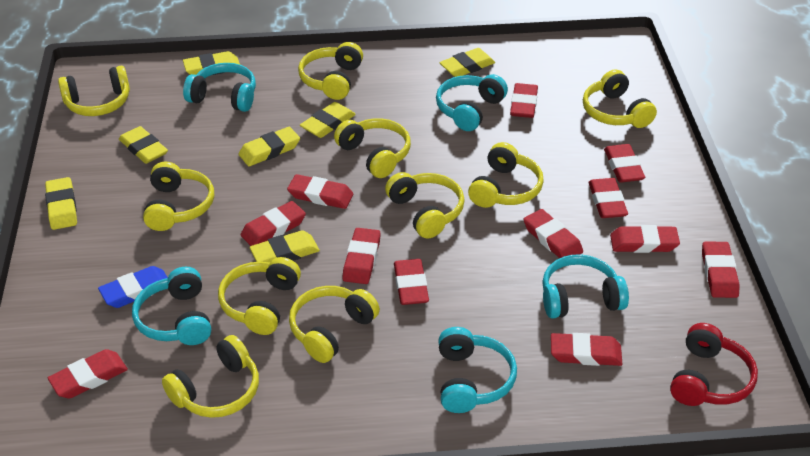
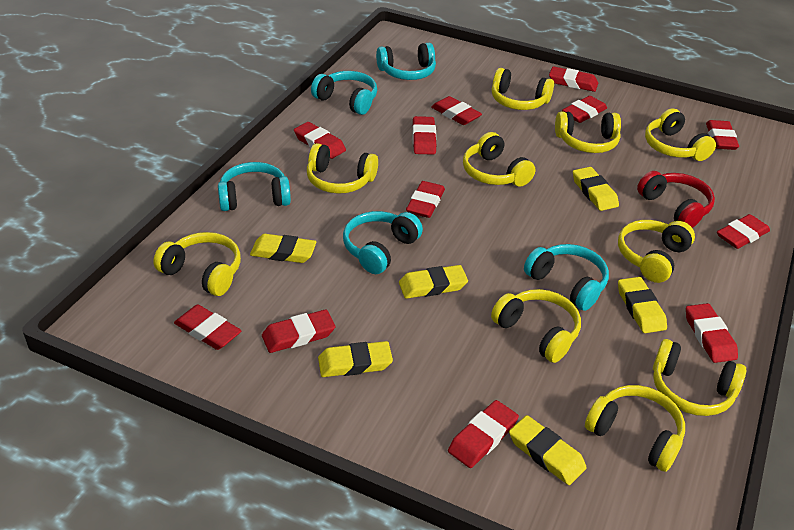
blue eraser: [98,266,168,308] = 1 -> none = 0
yellow eraser: [45,177,77,230] [119,126,168,164] [183,51,240,75] [239,127,300,166] [250,230,320,263] [300,102,356,138] [439,48,495,77] = 7 -> [250,234,316,263] [318,341,393,377] [399,265,468,299] [509,415,587,485] [573,167,619,211] [618,277,667,333] = 6

